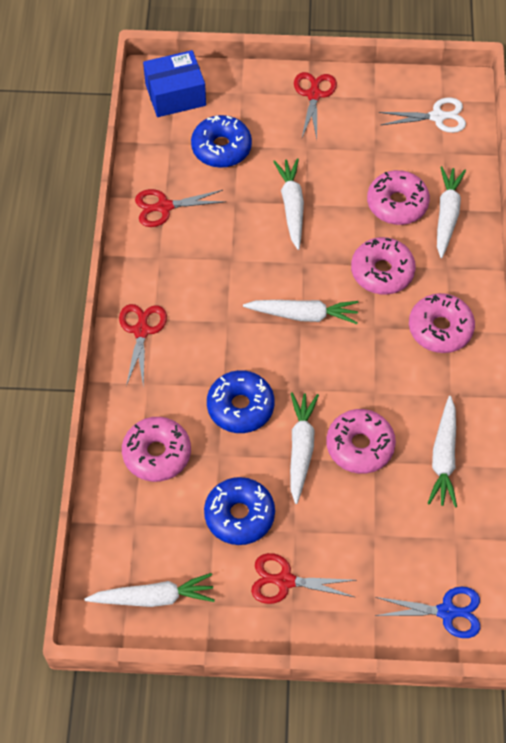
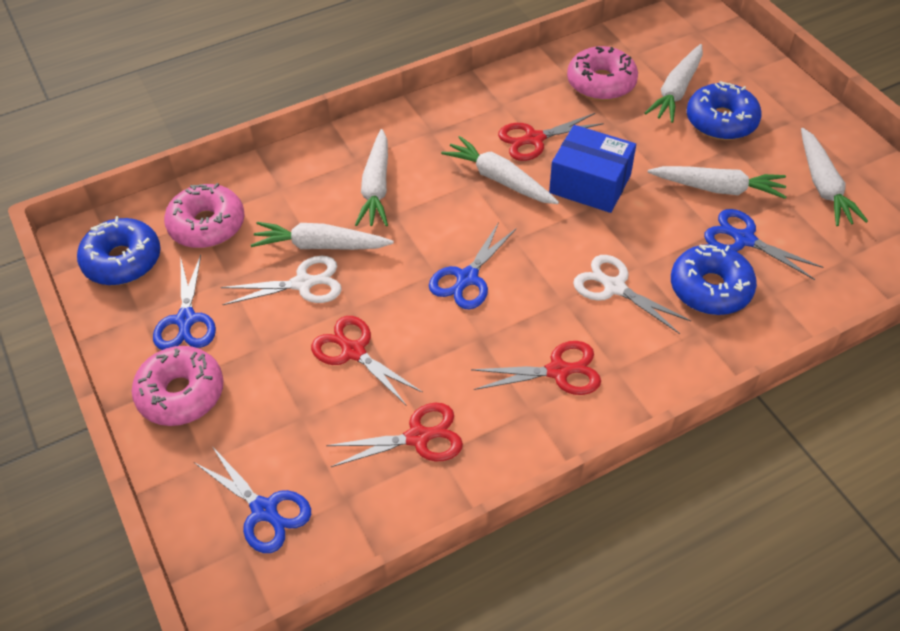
blue scissors: [375,587,480,638] = 1 -> [153,255,216,350] [194,446,311,553] [429,222,517,310] [704,209,823,280] = 4
pink donut: [122,417,191,482] [326,409,396,474] [351,237,416,295] [367,170,430,225] [409,293,475,353] = 5 -> [132,346,223,426] [164,183,245,248] [567,46,638,101] = 3
white scissors: [378,98,466,133] = 1 -> [221,256,342,305] [573,255,691,334] = 2

